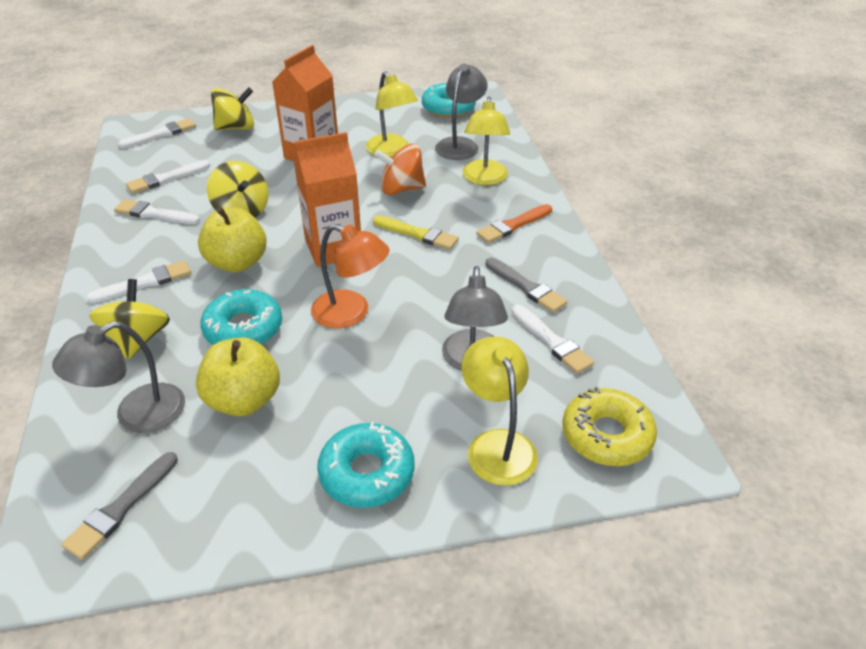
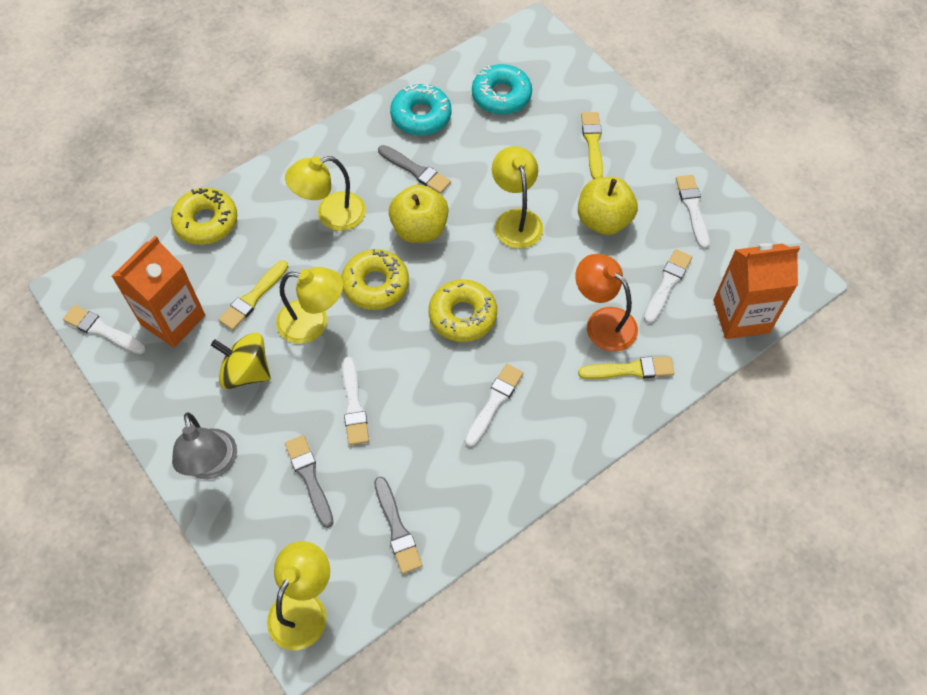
grey brush: [62,452,178,560] [485,257,568,313] = 2 -> [285,435,334,528] [374,476,422,574] [378,145,451,194] = 3
grey lamp: [52,321,185,433] [435,64,488,160] [442,266,508,371] = 3 -> [172,412,237,479] = 1
orange brush: [476,204,552,243] = 1 -> none = 0
orange spinning top: [375,143,426,195] = 1 -> none = 0
turquoise donut: [200,289,282,345] [317,422,415,508] [422,83,476,118] = 3 -> [390,84,451,135] [472,64,532,115] = 2
yellow brush: [373,216,459,250] = 1 -> [219,260,288,330] [578,356,674,379] [581,112,603,179] = 3
yellow donut: [562,387,657,466] = 1 -> [171,188,237,245] [341,249,409,310] [429,280,497,342] = 3
yellow lamp: [366,71,418,157] [461,337,538,486] [462,97,510,185] = 3 -> [267,541,330,650] [276,267,343,344] [285,156,366,231] [492,146,543,249] = 4
yellow spinning top: [89,279,170,360] [207,161,269,218] [211,87,254,130] = 3 -> [211,333,271,389] = 1

